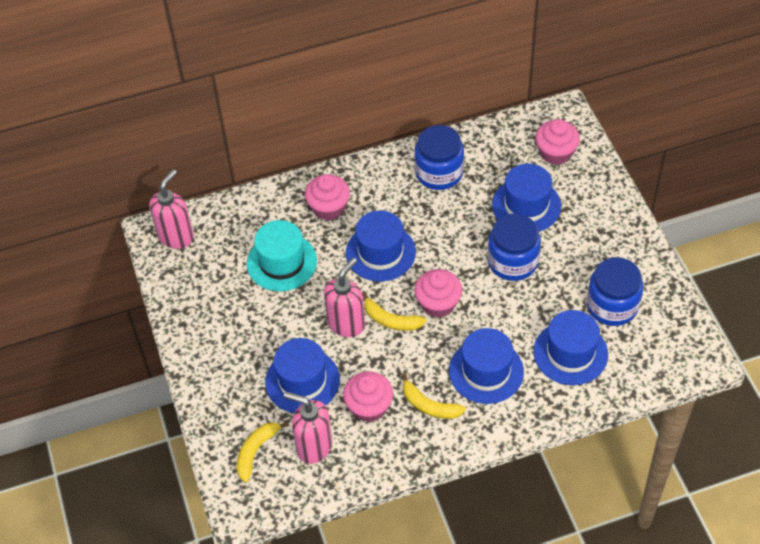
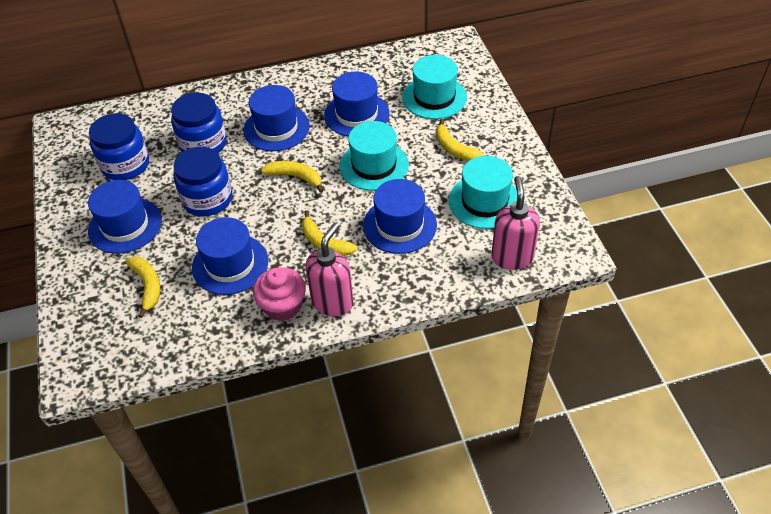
pink cupcake: [305,174,350,220] [343,371,393,422] [415,269,462,318] [535,119,580,165] = 4 -> [253,267,306,321] = 1
pink soap dispenser: [149,169,194,249] [284,392,332,464] [324,258,365,337] = 3 -> [305,223,354,316] [491,176,540,270] = 2
turquoise hat: [247,220,317,291] = 1 -> [340,121,409,191] [402,55,467,119] [449,156,517,229] = 3
yellow banana: [237,422,289,483] [362,292,427,331] [402,373,466,419] = 3 -> [125,256,160,318] [261,161,324,193] [302,210,358,256] [436,119,485,161] = 4

